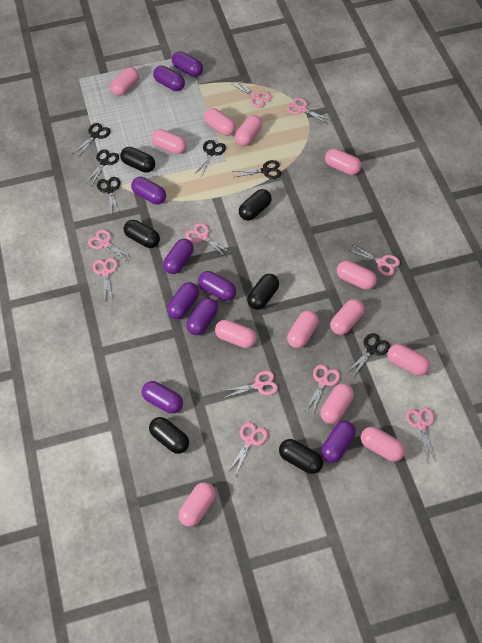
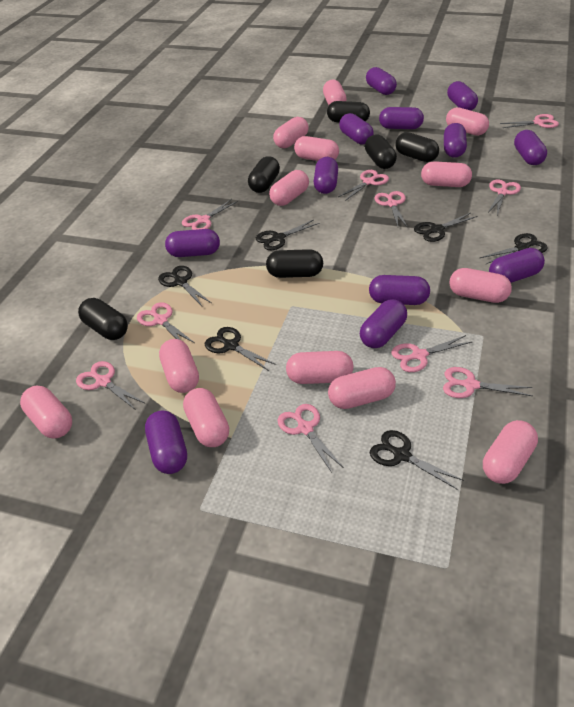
purple capsule: [131,177,166,204] [142,381,183,414] [153,66,185,91] [163,239,194,274] [167,282,199,319] [172,51,203,77] [186,298,218,335] [198,271,236,301] [321,421,356,463] = 9 -> [145,411,187,474] [165,229,220,257] [314,157,338,194] [339,113,374,145] [360,299,407,348] [366,67,397,95] [369,275,430,305] [379,107,424,129] [444,123,467,158] [447,81,478,111] [489,248,545,283] [514,130,547,165] = 12

